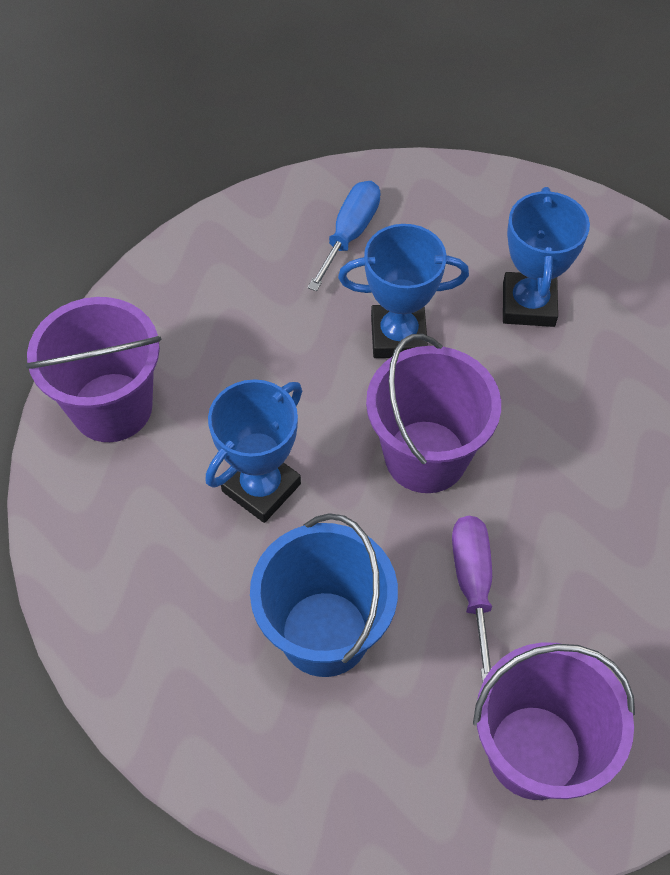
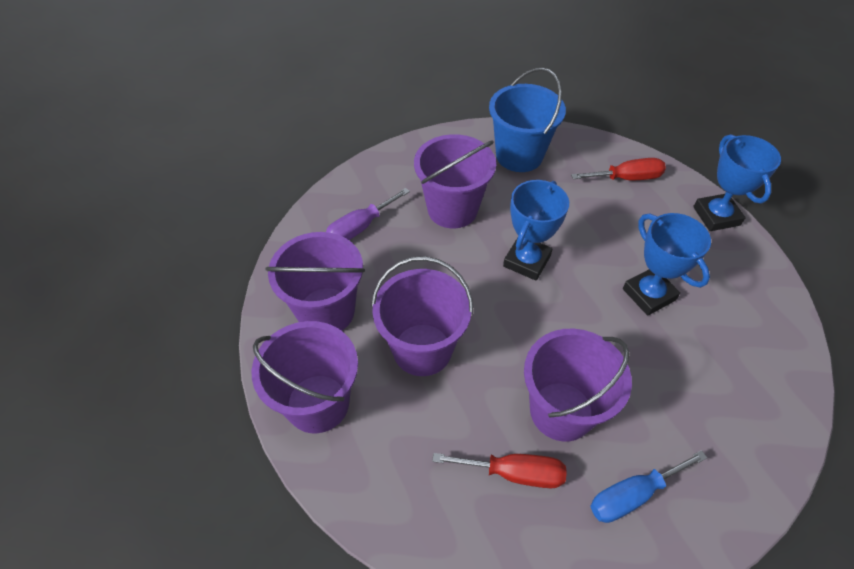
purple bucket: [25,297,162,442] [366,334,501,493] [473,642,635,800] = 3 -> [252,321,358,433] [265,232,365,331] [371,256,473,376] [414,134,496,228] [524,328,632,442] = 5
red screwdriver: none = 0 -> [432,453,567,488] [571,158,666,180] = 2

